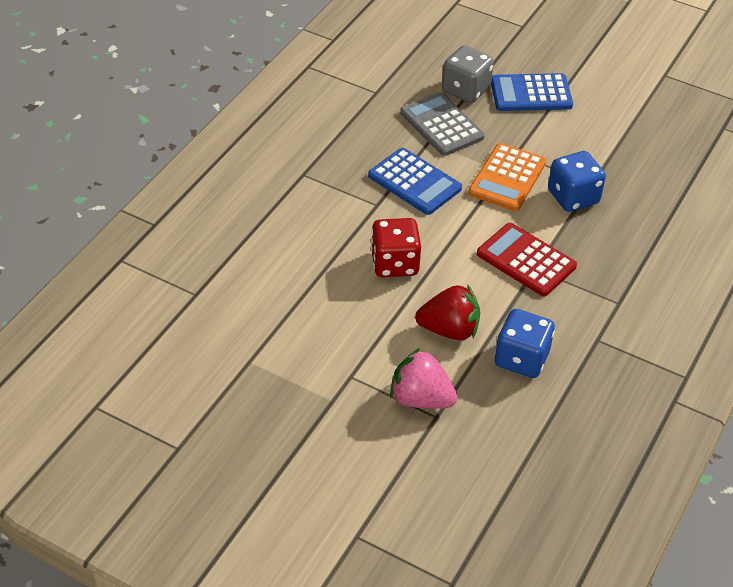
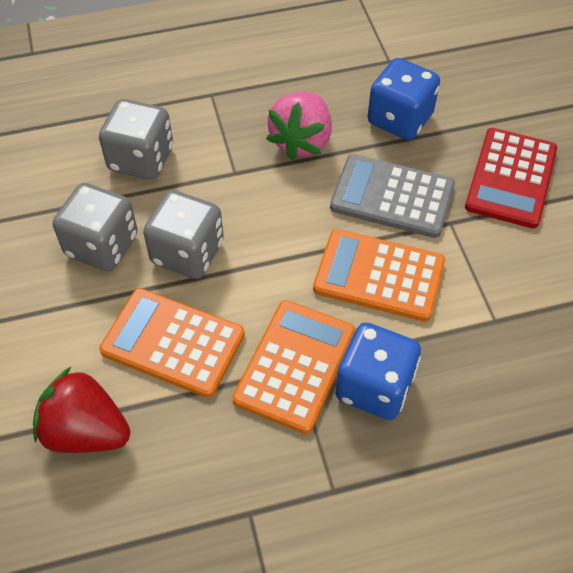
blue calculator: [368,148,462,215] [491,73,573,111] = 2 -> none = 0
grey dice: [442,45,494,103] = 1 -> [53,183,138,271] [99,99,173,180] [143,190,224,279] = 3
orange calculator: [468,143,546,211] = 1 -> [99,288,245,398] [232,300,355,434] [313,229,445,322] = 3
red dice: [371,218,421,277] = 1 -> none = 0

